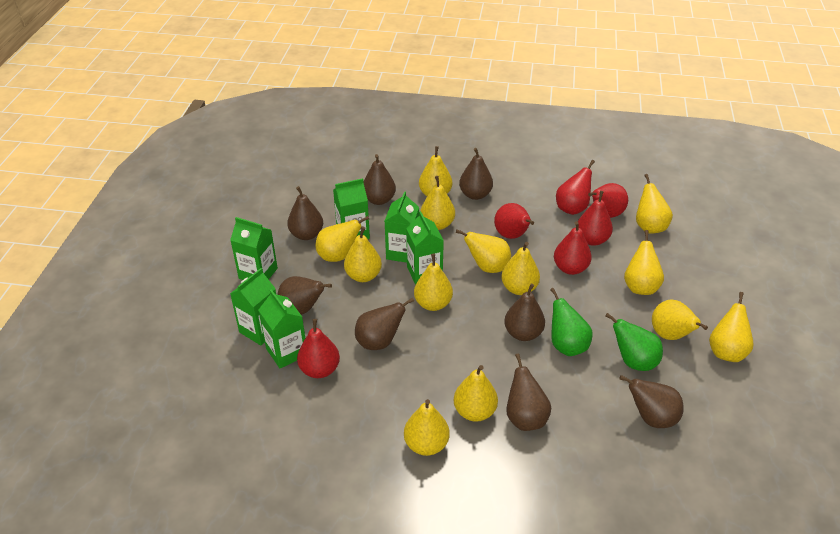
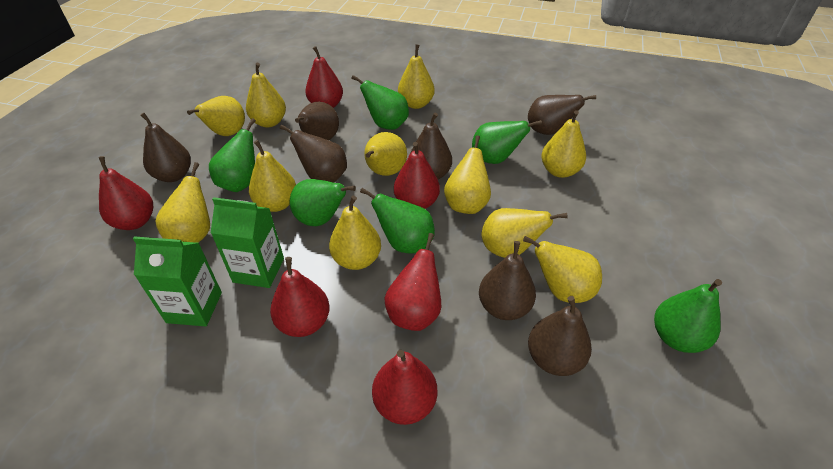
brown pear: [278,276,332,315] [287,186,323,240] [355,298,414,350] [363,154,396,205] [459,148,493,200] [504,283,545,341] [506,353,551,431] [619,375,684,428] = 8 -> [140,113,191,182] [280,124,347,183] [295,102,339,140] [411,113,452,180] [479,241,536,320] [528,95,596,135] [528,296,592,376] = 7
green carton: [230,217,278,280] [230,268,276,345] [258,289,305,368] [333,178,370,239] [385,191,419,263] [406,211,444,285] = 6 -> [133,236,222,326] [211,197,284,288] = 2
green pear: [550,288,593,356] [605,313,663,371] = 2 -> [209,118,256,192] [290,179,356,226] [352,75,409,130] [360,188,435,253] [472,120,542,164] [654,279,722,353] = 6
yellow pear: [316,216,369,262] [344,227,382,282] [404,399,450,456] [414,254,453,311] [419,146,452,196] [420,176,455,230] [454,365,498,422] [456,230,511,273] [501,242,540,295] [624,230,664,295] [636,174,673,234] [652,300,708,340] [709,292,754,362] = 13 -> [156,162,210,243] [187,96,245,136] [246,63,286,127] [249,140,296,212] [329,195,381,270] [364,132,407,176] [398,44,435,109] [444,135,491,214] [481,208,568,258] [523,236,602,303] [542,110,586,178] = 11

